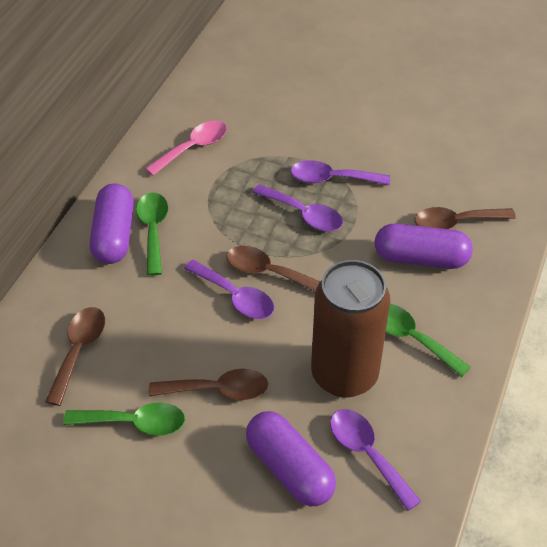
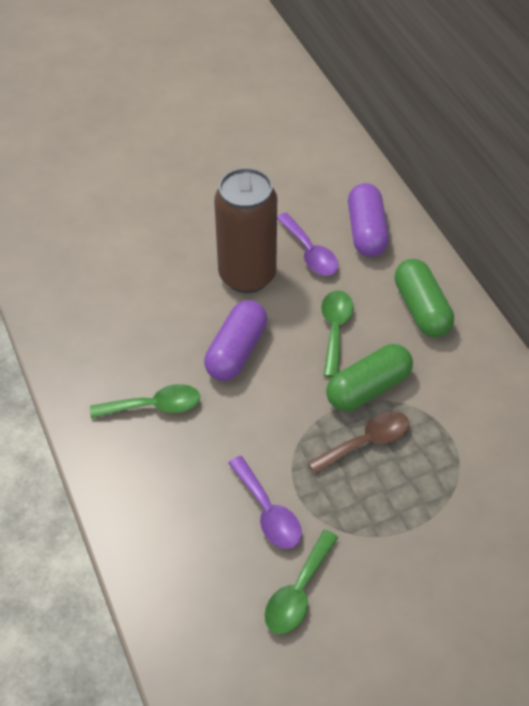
brown spoon: [45,307,105,406] [149,369,268,400] [226,246,320,292] [414,207,516,229] = 4 -> [308,411,409,475] = 1
green capsule: none = 0 -> [326,344,413,411] [395,259,454,337] = 2
pink spoon: [145,121,227,176] = 1 -> none = 0
purple capsule: [90,183,134,264] [246,411,336,506] [375,224,473,269] = 3 -> [204,300,267,381] [348,183,389,257] = 2
purple spoon: [184,260,274,319] [252,184,343,231] [291,160,390,185] [330,409,422,511] = 4 -> [228,456,302,549] [277,213,339,276] = 2

